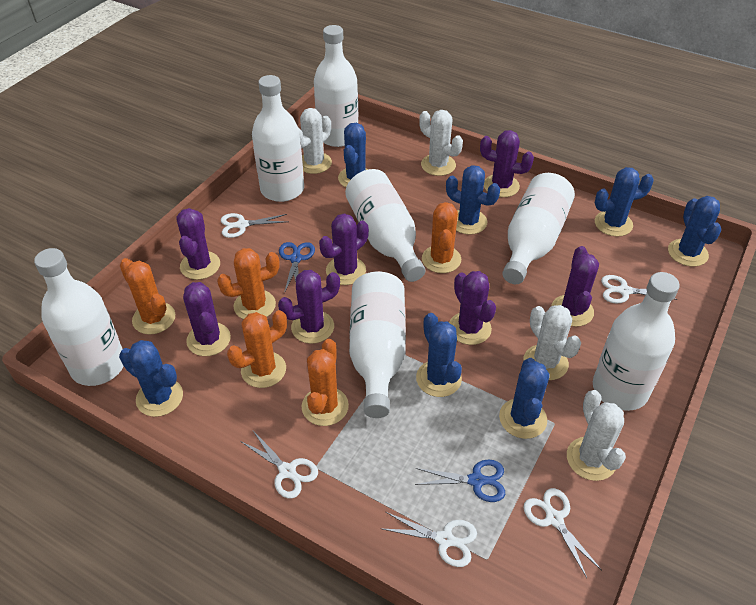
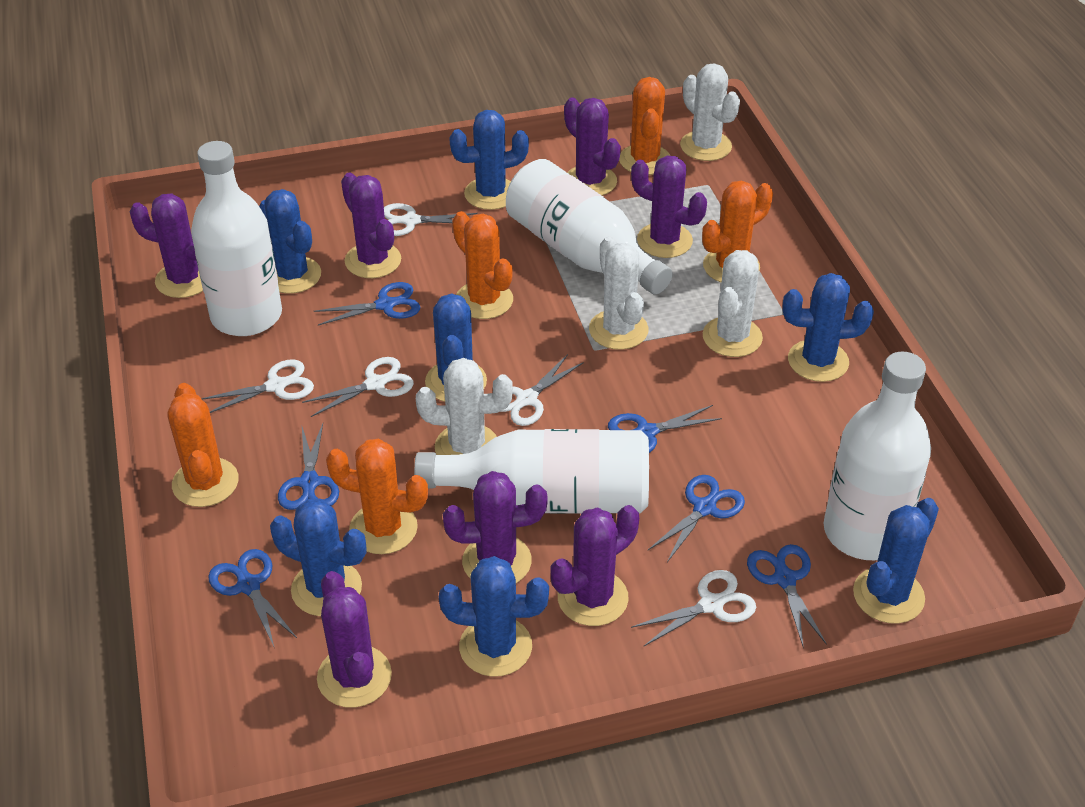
blue scissors: [279,242,315,293] [415,460,505,502] = 2 -> [208,549,297,646] [278,423,339,510] [313,282,420,325] [608,405,722,453] [648,475,745,562] [747,544,827,648] = 6
white bottle: [34,248,124,386] [252,75,304,202] [314,25,358,147] [345,169,425,282] [349,271,406,418] [502,173,575,284] [593,272,680,411] = 7 -> [191,141,282,336] [414,429,649,514] [506,159,673,295] [824,352,931,560] = 4

